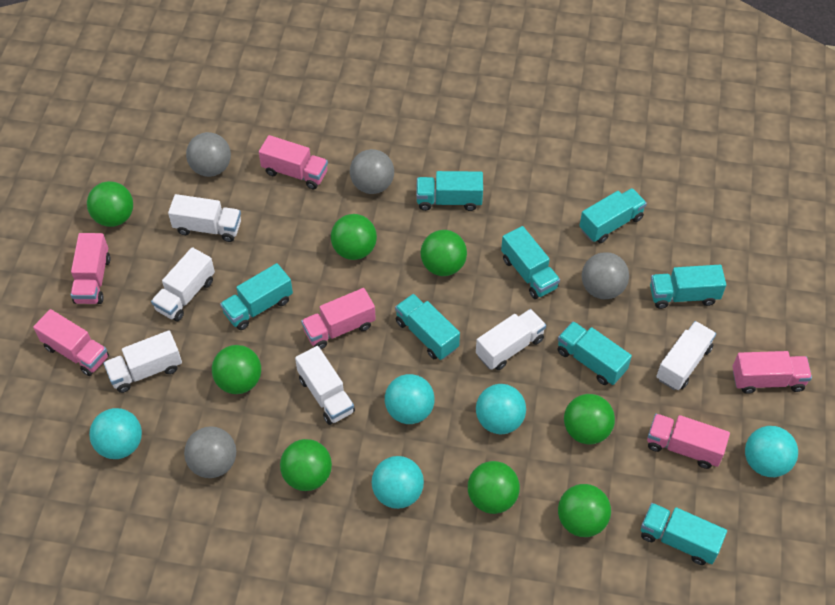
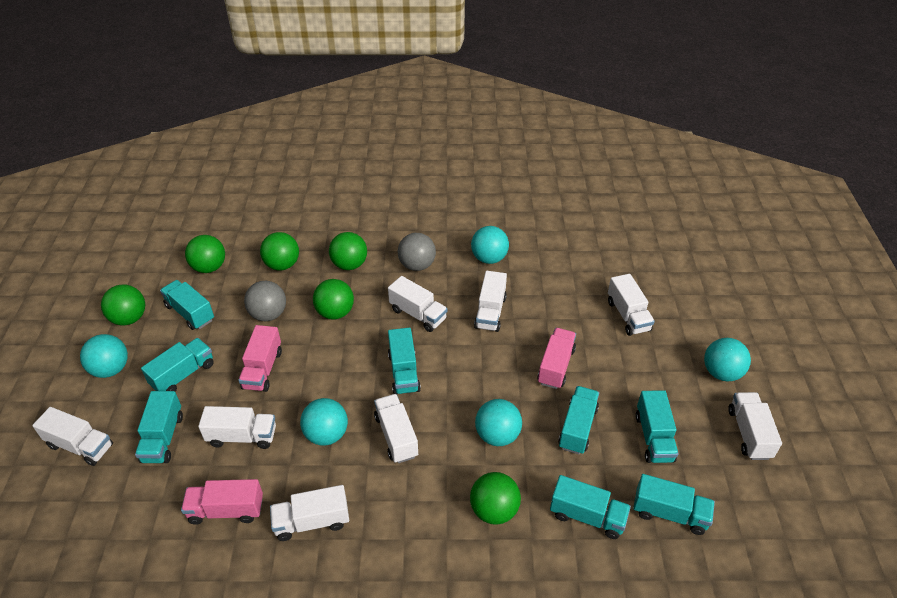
green ball: [87,181,133,227] [212,345,261,394] [280,439,332,491] [331,214,377,260] [421,230,467,276] [468,461,520,514] [558,484,611,537] [564,394,615,445] = 8 -> [101,284,145,326] [185,235,225,273] [260,232,299,270] [313,279,354,320] [329,232,367,270] [470,472,521,525] = 6
grey ball: [184,426,236,478] [186,132,231,177] [350,149,394,194] [582,252,629,299] = 4 -> [244,281,286,321] [398,233,436,271] = 2
pink truck: [33,309,109,376] [71,233,111,304] [259,135,328,190] [301,288,376,349] [647,414,730,469] [733,351,812,394] = 6 -> [181,479,263,525] [238,325,282,392] [537,328,576,389] = 3
white truck: [103,330,182,393] [151,247,215,321] [168,194,241,242] [295,346,355,425] [476,309,546,370] [656,321,716,390] = 6 -> [32,407,113,466] [198,406,276,449] [270,485,349,541] [374,394,418,463] [388,276,448,332] [474,271,507,332] [608,274,655,336] [728,392,782,460] = 8

